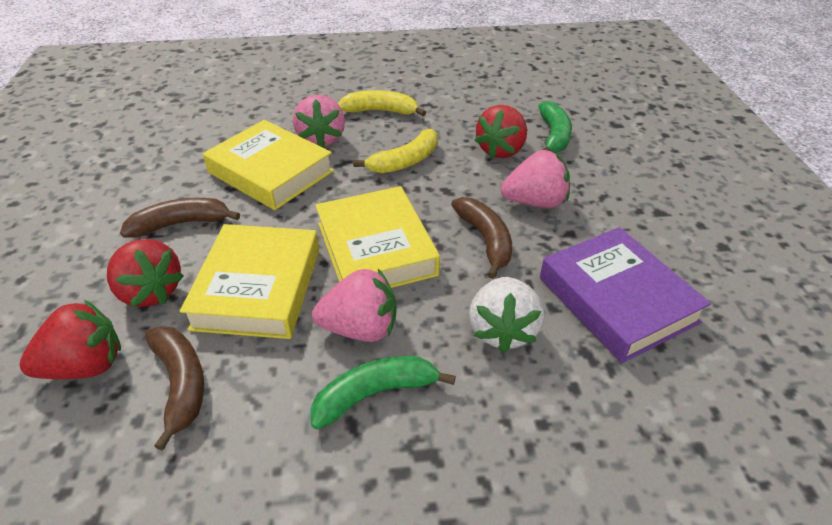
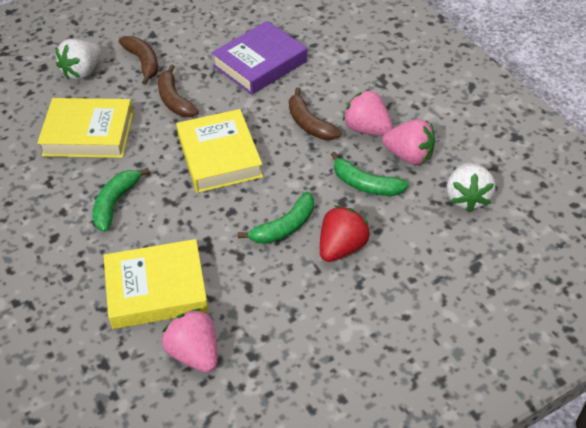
green banana: [310,356,456,430] [538,101,572,153] = 2 -> [93,167,150,232] [238,192,314,244] [331,151,409,196] = 3
red strawberry: [19,300,121,379] [107,239,184,307] [474,105,527,158] = 3 -> [320,205,371,262] = 1
white strawberry: [469,277,544,353] = 1 -> [56,39,101,80] [447,163,496,212] = 2
yellow banana: [338,90,426,116] [353,129,437,173] = 2 -> none = 0

